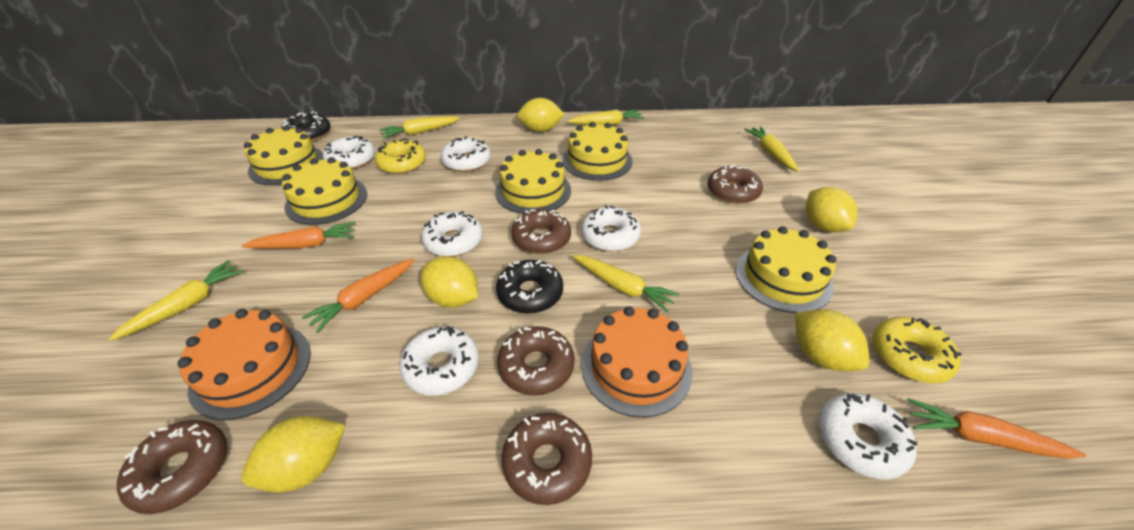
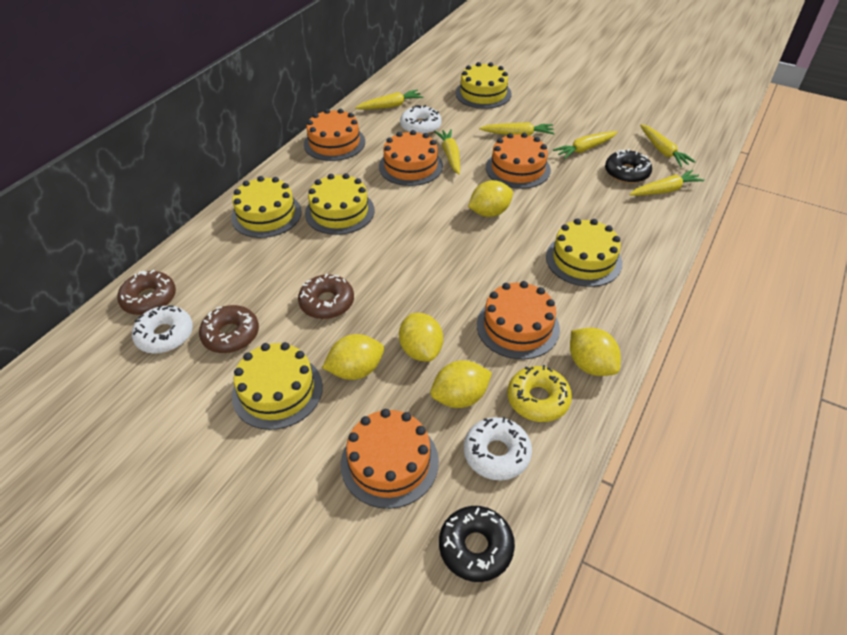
brown donut: [117,420,227,514] [497,326,575,395] [501,413,592,505] [511,209,571,254] [707,165,763,204] = 5 -> [117,270,176,315] [199,305,259,353] [298,274,354,319] = 3
orange cake: [178,309,311,420] [582,306,692,418] = 2 -> [304,109,365,161] [341,409,439,509] [379,130,443,186] [477,281,560,359] [486,133,551,189] = 5
orange carrot: [241,222,355,249] [302,258,414,333] [907,398,1086,459] = 3 -> none = 0
white donut: [323,136,375,169] [399,326,479,396] [421,211,482,257] [441,136,491,172] [581,205,641,252] [818,393,917,479] = 6 -> [132,305,193,354] [400,105,442,134] [464,417,532,480] = 3
yellow carrot: [109,260,244,341] [379,116,460,139] [567,109,644,125] [573,255,679,312] [744,126,799,171] = 5 -> [355,90,423,110] [434,129,460,174] [479,122,555,136] [553,131,618,159] [629,170,705,196] [640,124,696,167] = 6
yellow donut: [375,138,426,174] [872,317,962,383] = 2 -> [507,365,572,422] = 1

